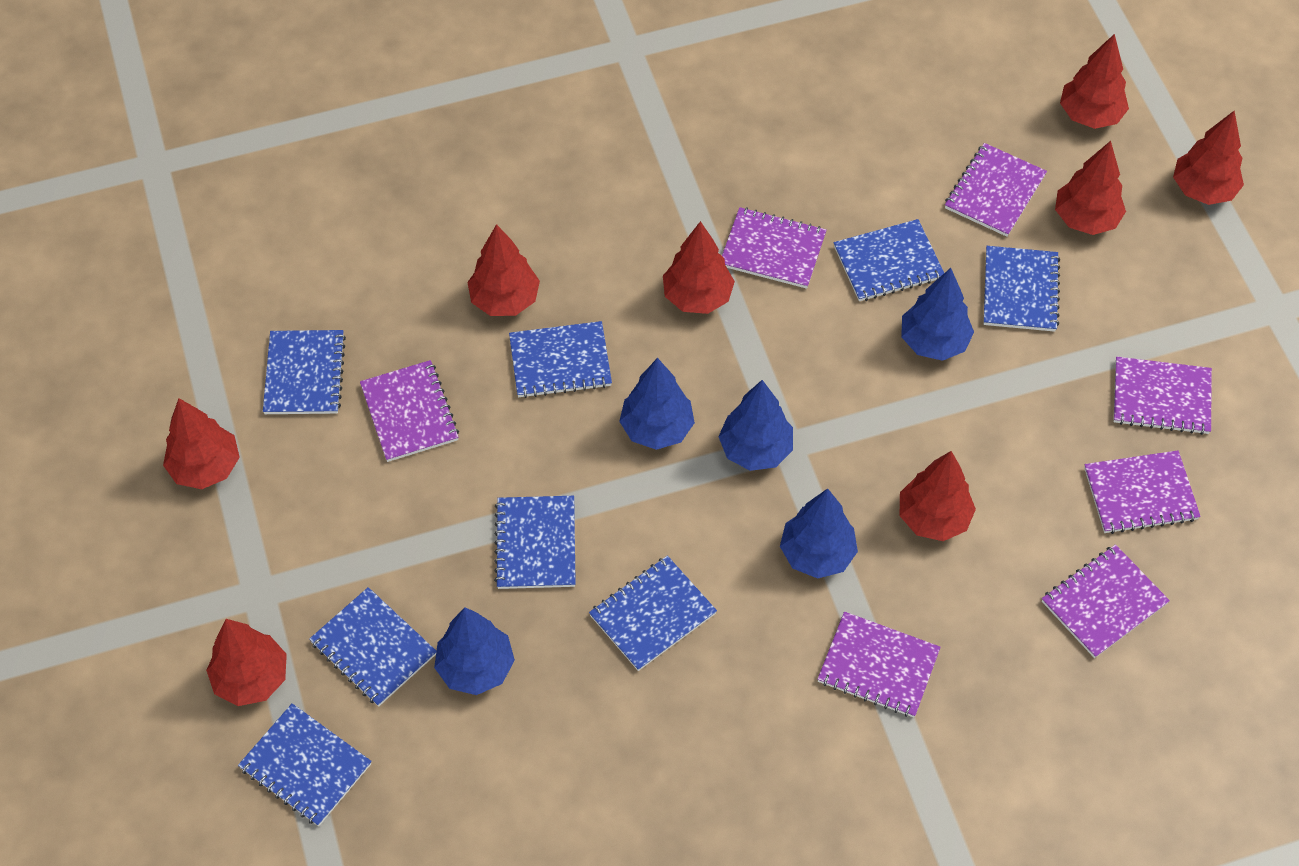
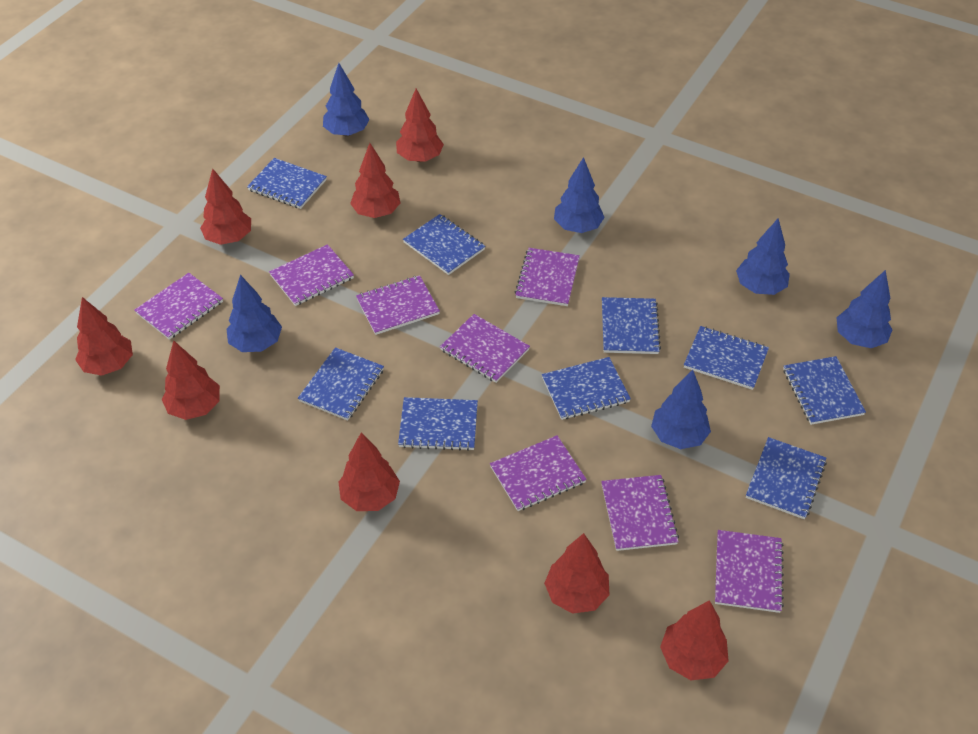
blue notebook: [238,703,372,826] [263,330,346,414] [309,587,436,707] [494,496,576,589] [509,321,612,398] [589,556,717,671] [834,219,944,301] [984,246,1060,332] = 8 -> [247,158,327,209] [298,347,384,421] [398,397,478,451] [403,214,485,275] [542,357,631,420] [602,297,661,354] [684,326,769,390] [746,437,827,519] [783,356,866,425] = 9
blue tree: [434,607,515,695] [619,358,695,450] [718,380,793,471] [780,489,858,579] [901,268,974,361] = 5 -> [227,275,282,352] [323,63,370,136] [554,157,605,233] [651,370,711,449] [736,219,790,295] [836,270,893,348] = 6
purple notebook: [360,360,459,462] [722,207,827,289] [817,611,941,718] [945,143,1047,237] [1042,544,1170,658] [1084,450,1201,534] [1113,357,1212,435] = 7 -> [135,273,223,340] [269,244,354,306] [356,275,440,335] [440,314,530,383] [490,435,587,511] [515,248,580,306] [601,475,679,551] [715,530,784,613] = 8

